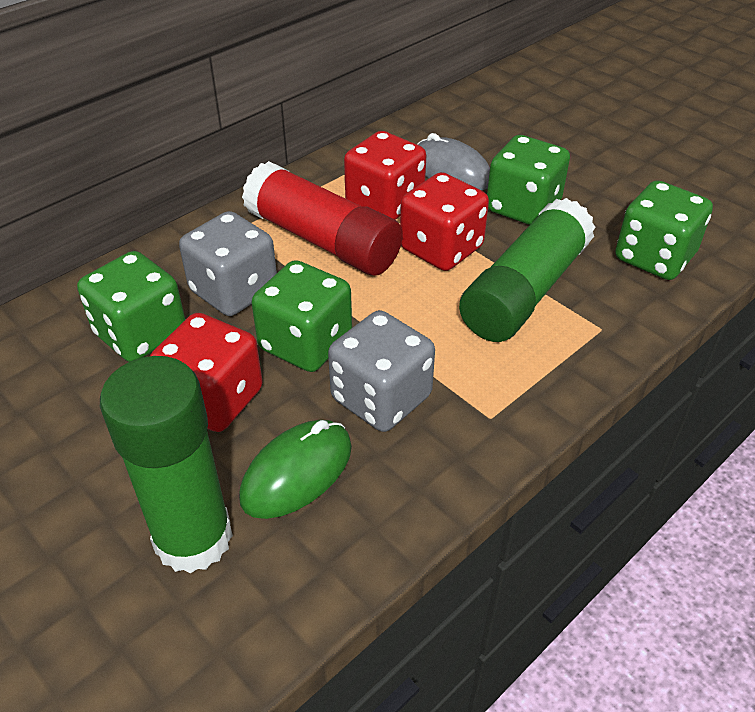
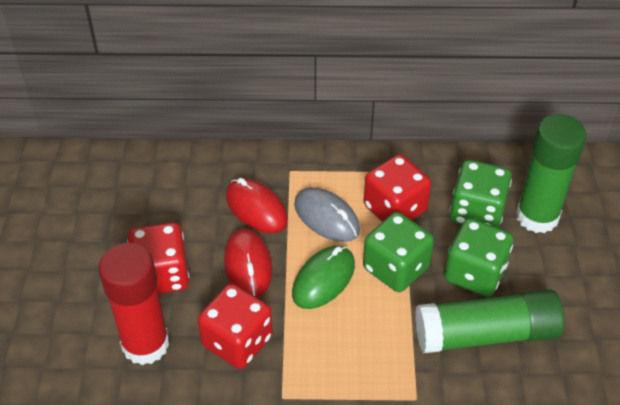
green dice: [77,251,185,362] [252,260,352,372] [487,135,570,225] [615,180,713,280] = 4 -> [363,212,434,292] [444,218,514,297] [450,160,512,228] = 3
grey dice: [179,211,277,316] [328,310,435,432] = 2 -> none = 0
red mouse: none = 0 -> [224,229,273,297] [226,178,288,233] = 2

